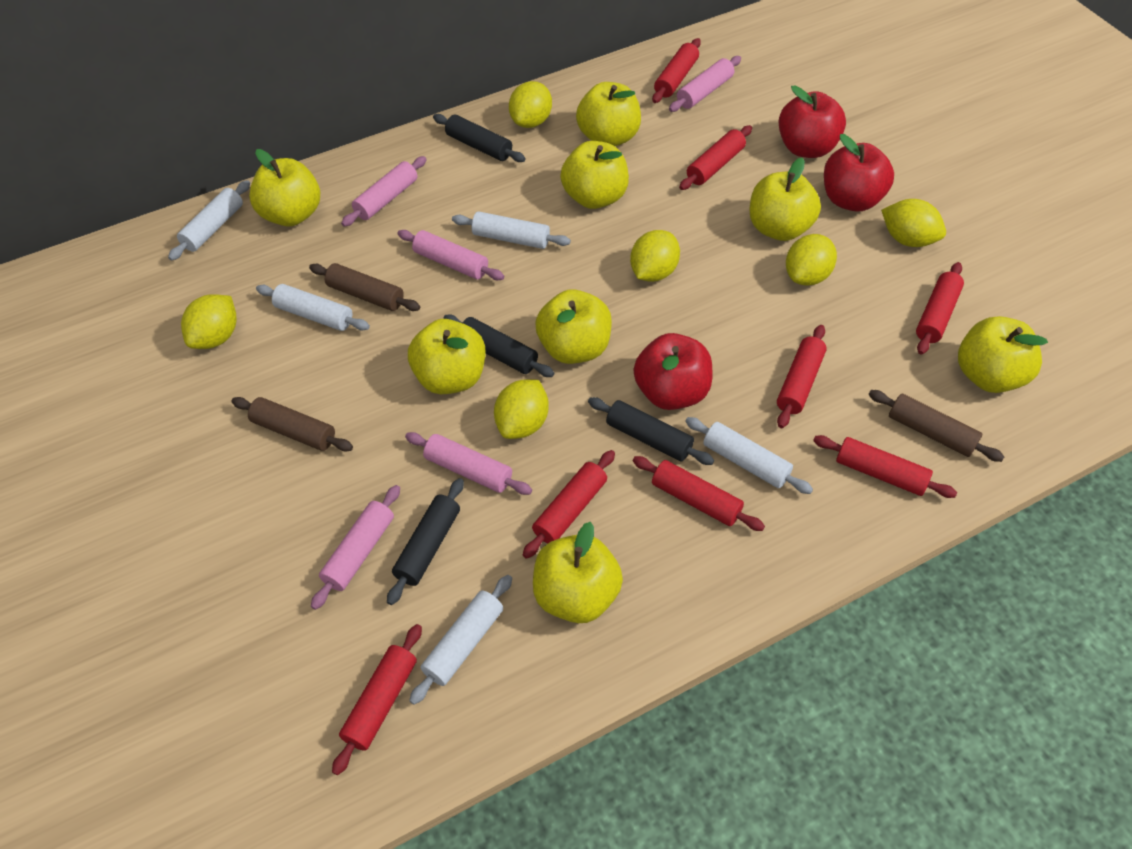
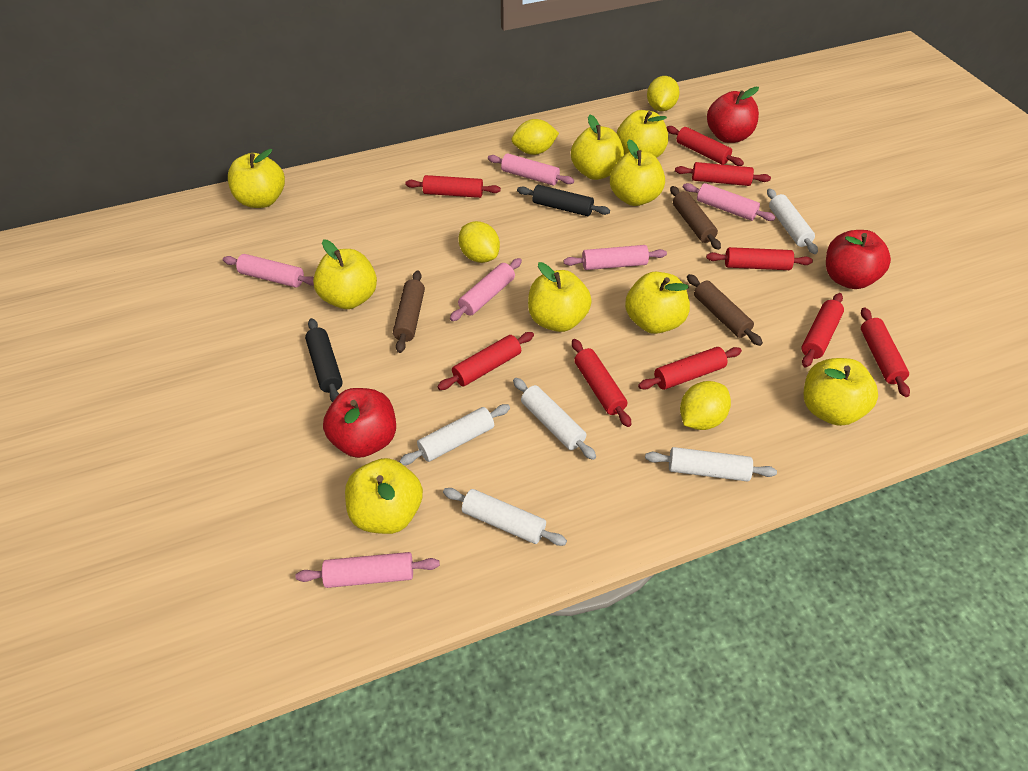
black rolling pin: [387,478,464,605] [433,114,526,162] [443,315,554,377] [588,397,714,465] = 4 -> [305,318,343,402] [517,185,610,216] = 2
pink rolling pin: [311,485,400,610] [341,156,427,227] [398,230,504,280] [405,432,532,495] [669,56,741,112] = 5 -> [223,254,314,288] [295,552,440,588] [450,258,522,321] [488,153,574,186] [564,245,667,270] [683,183,775,221] = 6
red rolling pin: [332,624,422,775] [523,450,615,559] [633,456,765,531] [652,38,701,103] [679,125,752,190] [777,325,827,428] [813,435,957,498] [916,262,964,355] = 8 -> [405,175,501,198] [437,332,534,390] [572,339,631,427] [638,347,742,390] [666,126,744,166] [675,162,771,186] [706,247,813,270] [801,293,844,367] [861,307,910,397] = 9
yellow apple: [249,149,320,226] [408,319,485,394] [533,522,623,623] [535,289,612,364] [560,141,629,209] [576,82,641,146] [749,158,821,241] [958,316,1048,393] = 8 -> [228,149,285,208] [313,239,377,309] [345,458,423,534] [528,262,592,332] [571,115,624,180] [610,139,665,206] [616,110,668,158] [625,272,690,334] [804,358,878,426] = 9
yellow lemon: [181,294,237,349] [494,379,549,439] [509,81,552,128] [630,230,680,282] [786,234,837,286] [881,199,946,247] = 6 -> [458,221,500,263] [512,119,559,155] [647,76,680,111] [680,381,731,430] = 4

